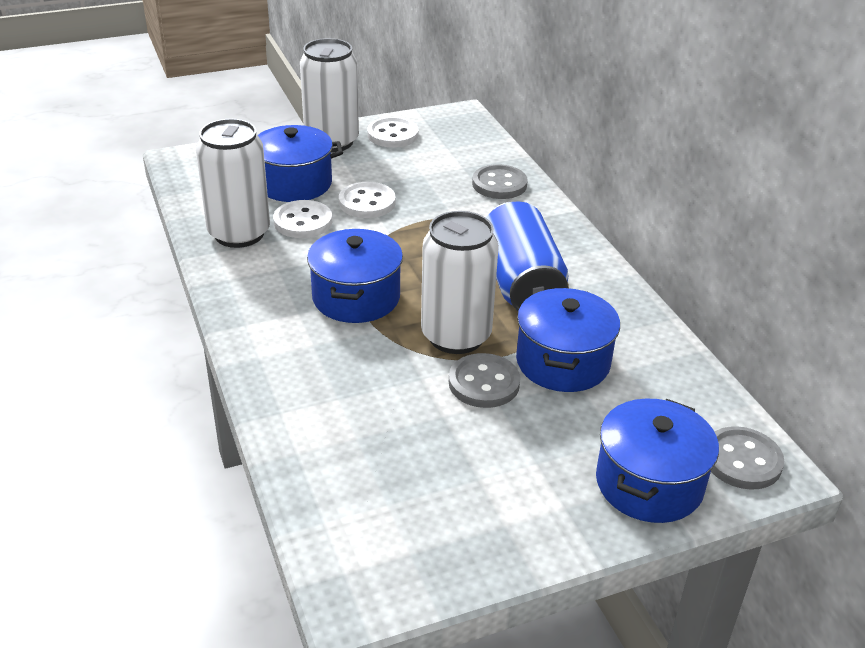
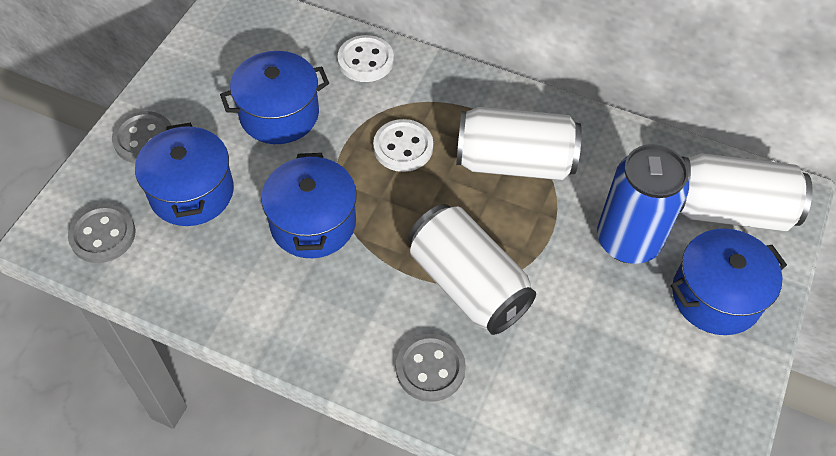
white button: [273,200,332,238] [339,182,396,218] [367,117,418,148] = 3 -> [337,35,394,82] [373,119,433,172] = 2

